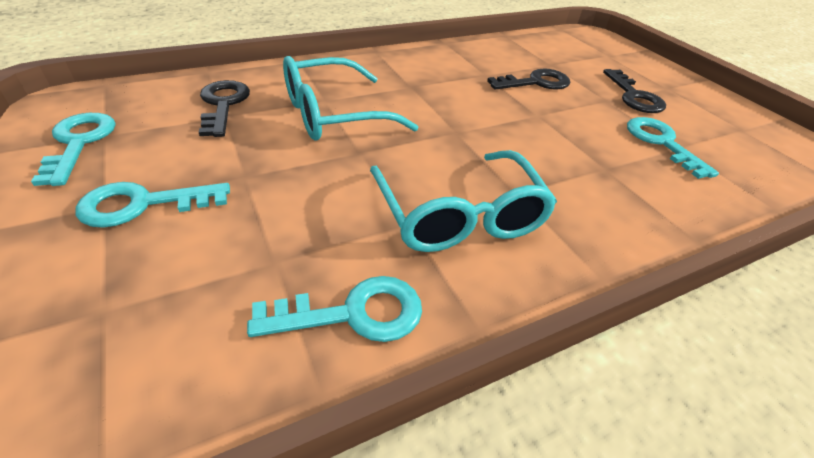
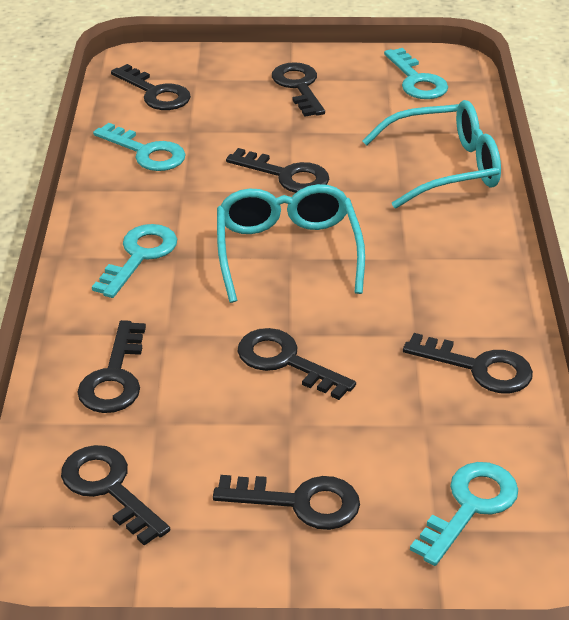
black key: [199,80,250,137] [487,68,570,90] [603,69,666,113] = 3 -> [61,445,170,546] [77,320,146,413] [111,64,191,110] [213,475,360,530] [226,148,329,193] [237,328,356,400] [272,62,325,117] [403,333,533,393] = 8

